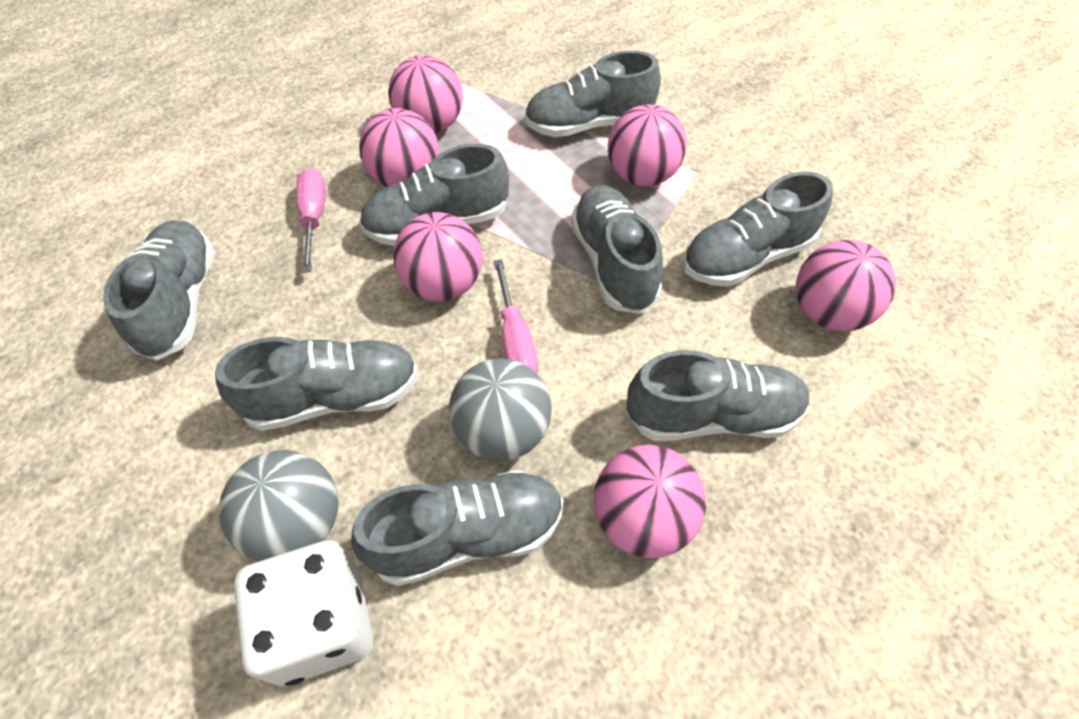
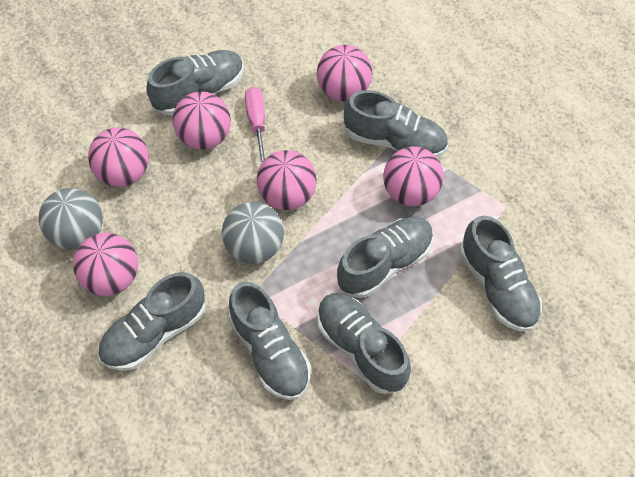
grey shoe: [103,220,215,361] [215,337,418,431] [351,470,563,586] [359,144,509,246] [524,51,661,137] [571,185,663,314] [626,350,810,441] [682,172,833,287] = 8 -> [98,272,206,371] [146,50,244,115] [229,282,311,400] [317,293,411,394] [337,217,434,298] [344,90,448,157] [460,216,542,331] = 7
pink screwdriver: [296,168,326,273] [493,259,538,373] = 2 -> [245,87,265,165] = 1
white dice: [234,540,373,686] = 1 -> none = 0

